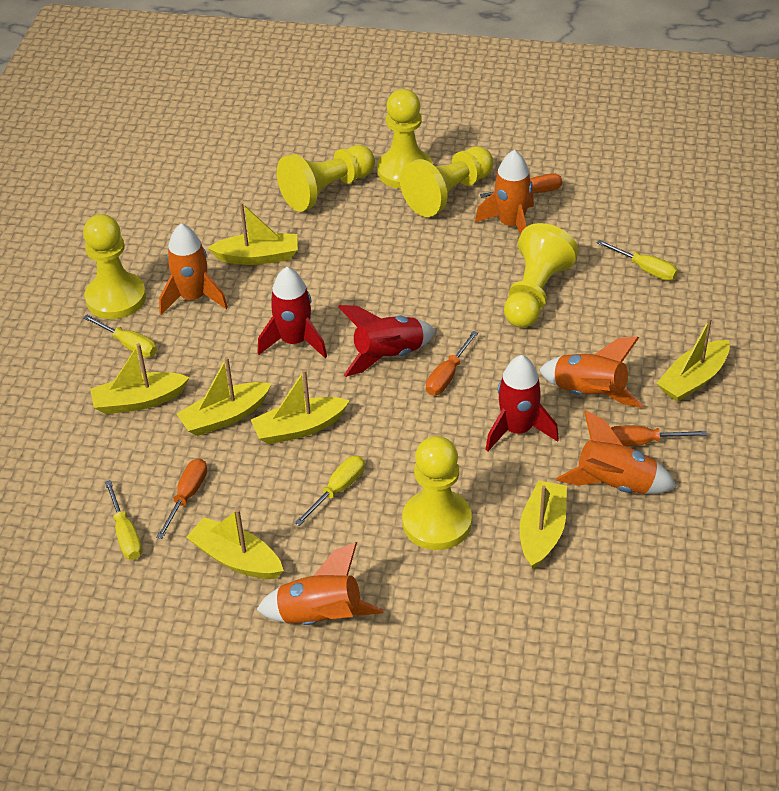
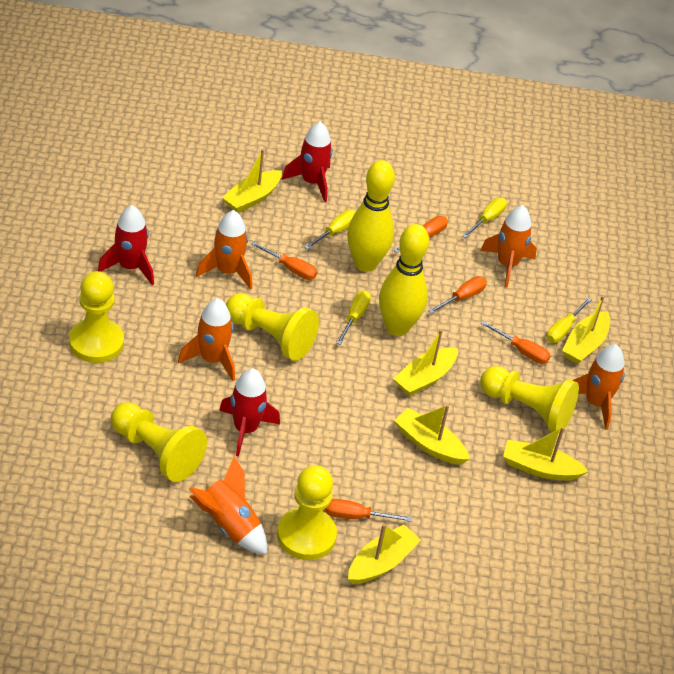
orange screwdriver: [156,459,207,539] [426,331,478,395] [480,174,562,198] [611,426,707,446] = 4 -> [251,241,317,280] [325,499,412,522] [393,216,448,253] [429,276,487,314] [481,321,551,364] = 5
yellow boat: [90,343,190,414] [177,357,272,436] [186,509,284,579] [208,202,298,265] [251,370,350,445] [519,480,567,569] [656,318,730,402] = 7 -> [222,149,282,213] [348,524,421,584] [394,329,458,396] [394,404,470,465] [503,427,589,481] [562,296,610,364] = 6
yellow bowling pin: none = 0 -> [347,160,395,272] [379,224,429,336] = 2
yellow pawn: [83,214,146,319] [277,145,375,212] [377,89,433,189] [400,146,494,217] [402,436,472,550] [504,223,578,328] = 6 -> [69,271,124,363] [111,402,207,482] [226,293,319,361] [277,465,337,560] [480,366,579,434] = 5

